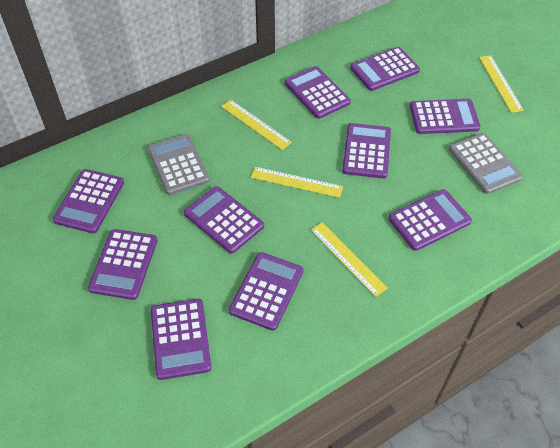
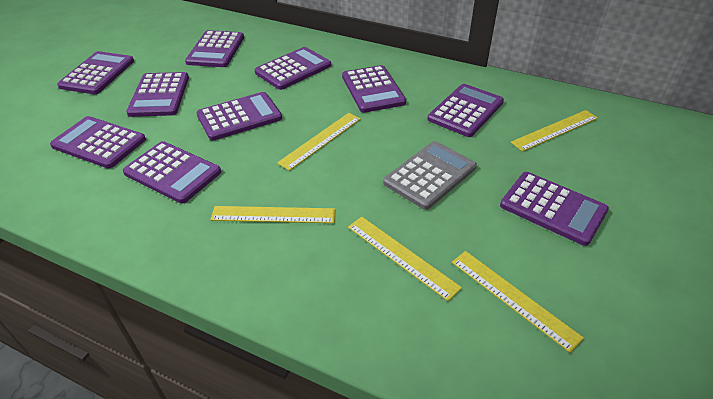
grey calculator: [148,134,210,195] [449,133,523,194] = 2 -> [383,141,477,210] = 1
yellow ruler: [221,99,292,150] [251,167,343,198] [311,222,388,297] [479,55,524,113] = 4 -> [210,206,336,223] [277,113,361,171] [348,217,462,301] [452,251,584,353] [511,110,598,152] = 5

